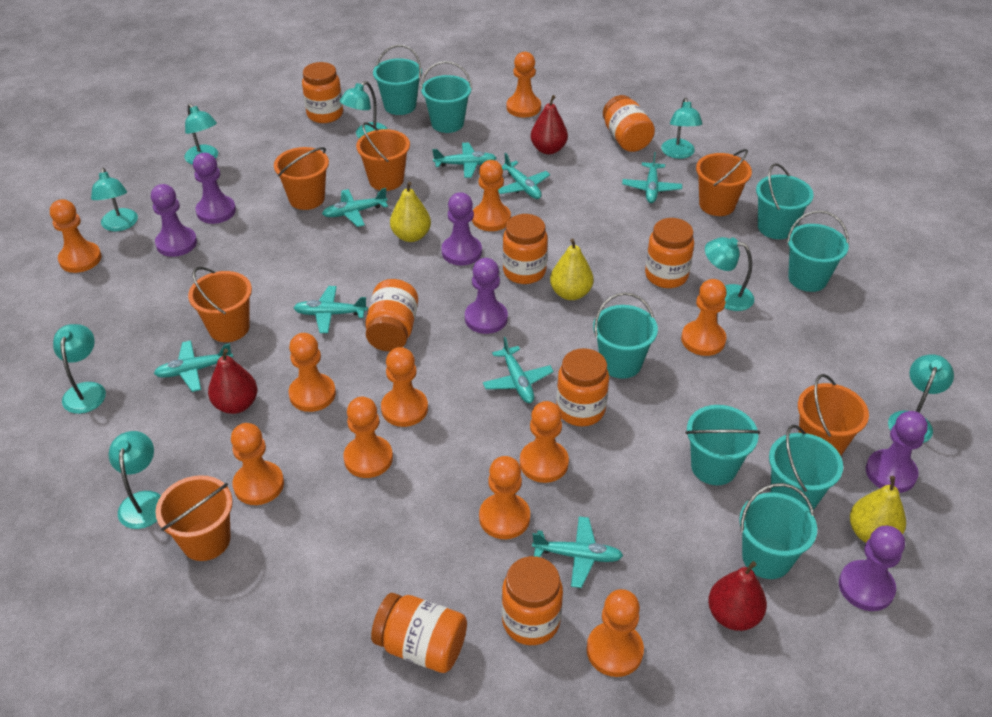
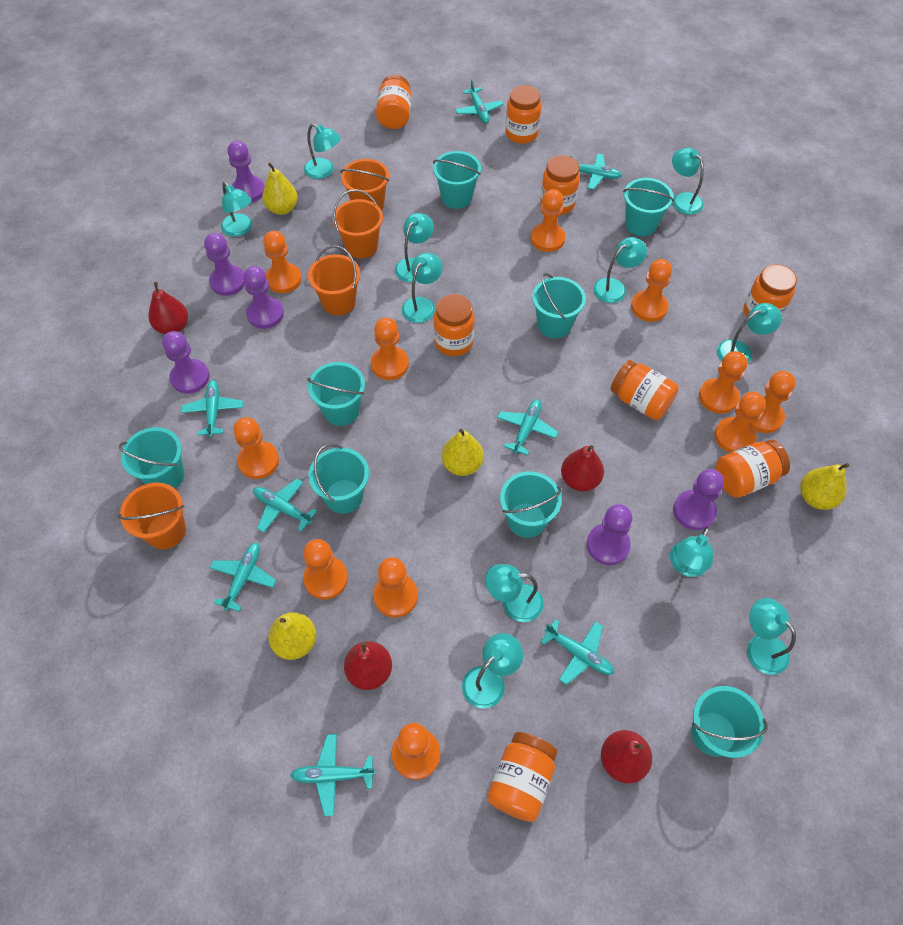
orange bucket: [155,475,233,561] [188,267,252,342] [274,147,329,210] [356,122,410,191] [696,149,752,216] [798,374,869,456] = 6 -> [118,482,186,549] [308,245,360,315] [333,189,383,259] [340,159,389,210] = 4
red pear: [208,349,257,414] [531,95,568,154] [708,561,767,631] = 3 -> [149,282,188,335] [344,641,392,690] [561,445,604,491] [601,730,652,784] = 4
turquoise lamp: [53,324,106,414] [91,168,138,232] [109,431,161,529] [184,104,218,165] [340,81,388,138] [661,98,703,159] [705,237,754,311] [888,354,954,443] = 8 -> [221,182,252,237] [304,123,341,179] [395,213,434,282] [402,253,443,323] [462,633,523,708] [485,564,544,622] [593,237,647,303] [670,527,713,577] [672,148,704,215] [717,303,782,364] [747,598,796,675] = 11
yellow pear: [390,182,431,242] [550,238,594,300] [850,476,906,543] = 3 -> [262,163,298,215] [268,612,316,660] [442,429,484,476] [801,463,849,510] = 4

